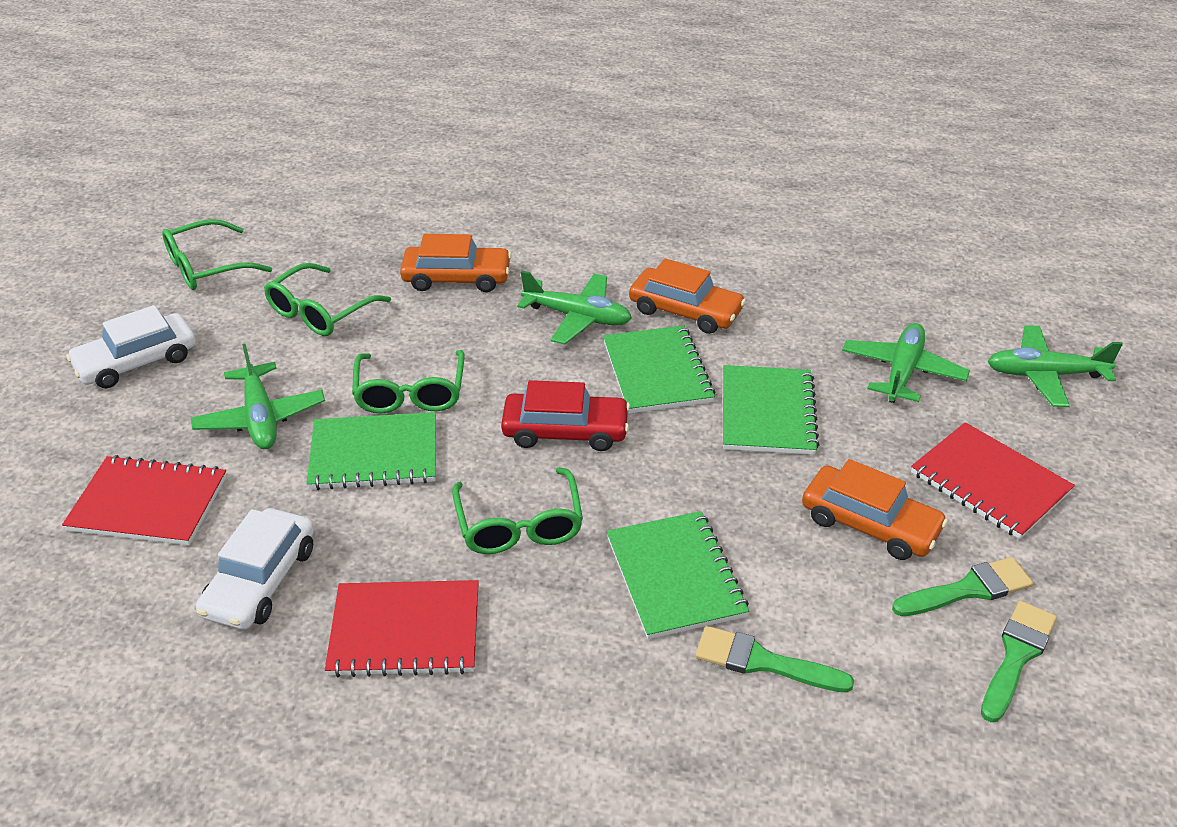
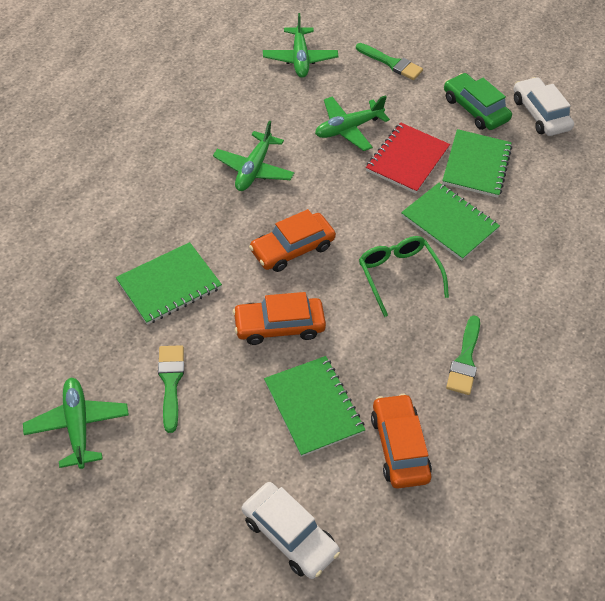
green car: none = 0 -> [444,73,512,130] = 1
green glasses: [162,219,272,290] [264,263,391,336] [352,350,465,413] [452,467,583,554] = 4 -> [359,236,449,317] = 1
red car: [501,380,630,451] = 1 -> none = 0
red notebook: [62,455,227,545] [325,580,479,677] [911,422,1075,539] = 3 -> [366,123,450,194] = 1

